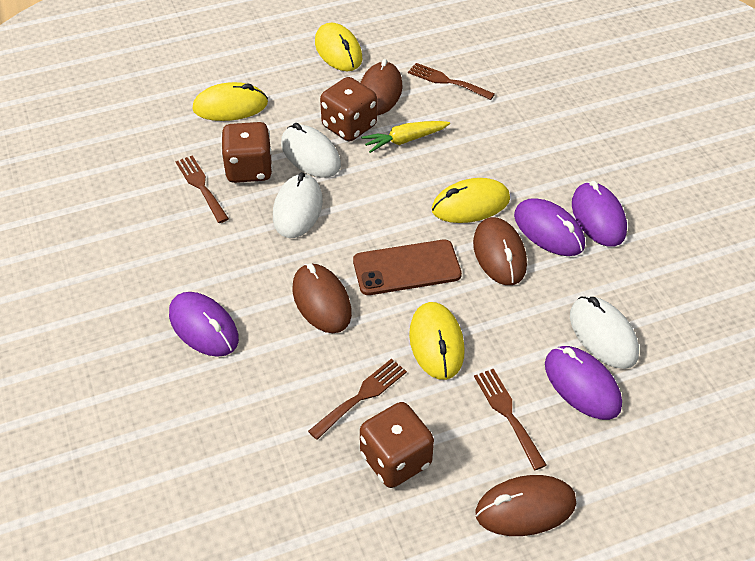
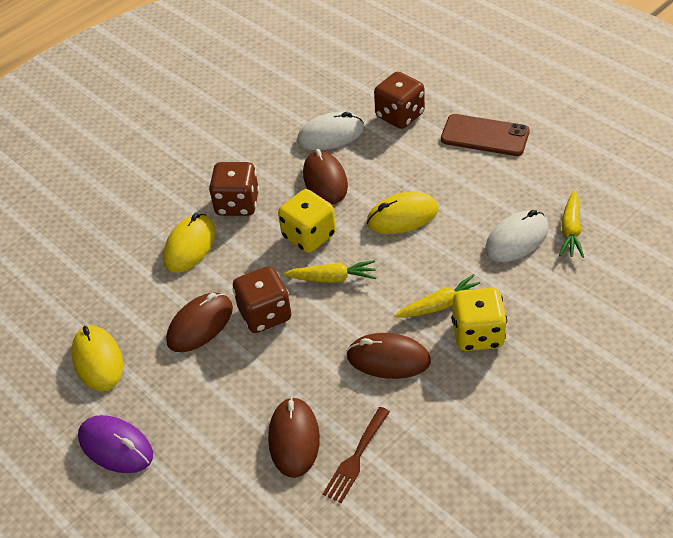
brown fork: [175,156,229,223] [308,359,407,440] [408,63,495,100] [474,369,547,470] = 4 -> [323,407,390,503] = 1
purple mouse: [169,292,239,357] [514,198,585,256] [545,346,622,420] [572,181,627,247] = 4 -> [78,415,153,473] = 1
white mouse: [273,172,323,238] [281,123,341,178] [570,296,639,369] = 3 -> [297,112,364,150] [485,210,549,262] = 2
yellow carrot: [361,121,450,153] = 1 -> [283,260,376,283] [394,274,480,318] [559,190,584,258] = 3
yellow dice: none = 0 -> [278,189,336,253] [452,288,507,351] = 2
yellow mouse: [192,82,268,121] [315,23,362,71] [409,302,465,380] [432,178,510,223] = 4 -> [71,325,123,391] [163,213,216,273] [367,192,439,234] = 3

